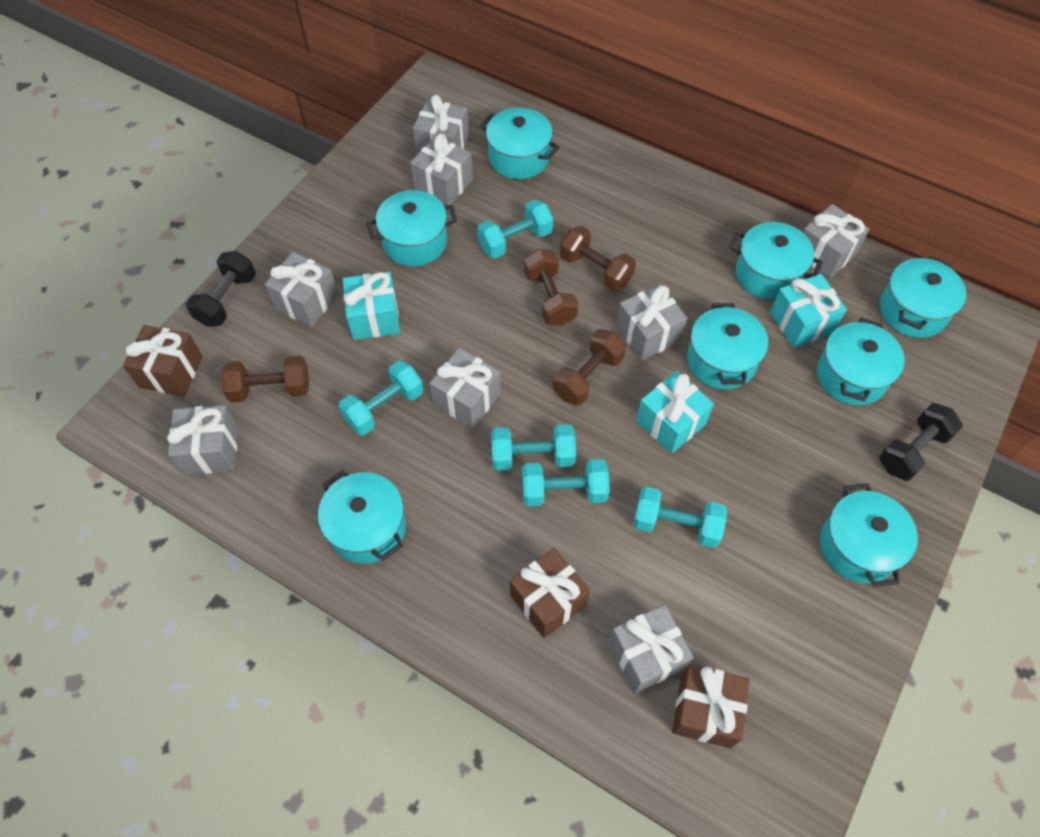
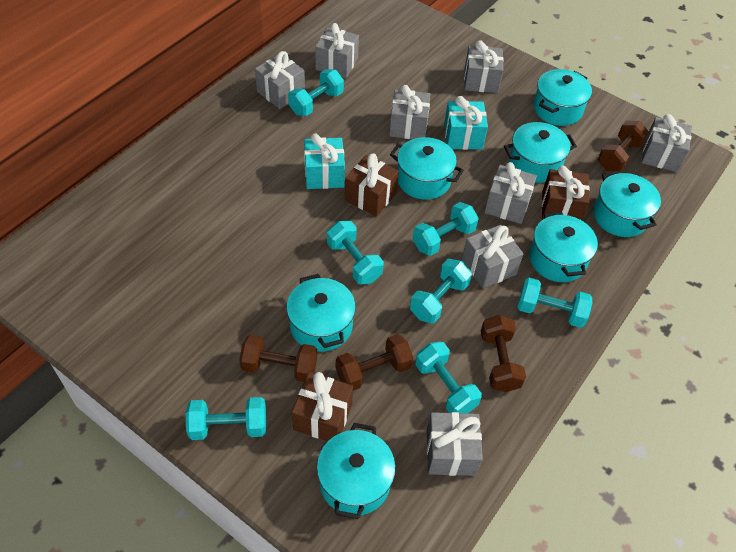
black dumbbell: [186,251,256,327] [879,403,963,481] = 2 -> none = 0
turquoise dumbbell: [339,361,423,435] [477,199,553,259] [491,424,576,471] [522,459,610,507] [633,486,727,548] = 5 -> [186,397,266,440] [288,69,344,116] [327,221,384,284] [410,259,472,323] [413,202,479,256] [415,341,482,413] [518,278,592,328] = 7
turquoise gift: [343,272,400,340] [636,371,714,454] [770,274,847,348] = 3 -> [304,133,345,189] [444,96,488,150] = 2
turquoise pot: [318,470,406,564] [367,190,457,266] [480,108,559,179] [687,303,768,390] [729,222,823,300] [817,318,905,405] [820,483,918,587] [879,256,966,338] = 8 -> [286,274,356,352] [317,423,396,519] [390,137,464,200] [504,122,577,183] [529,212,598,282] [533,69,592,126] [593,171,661,237] = 7

